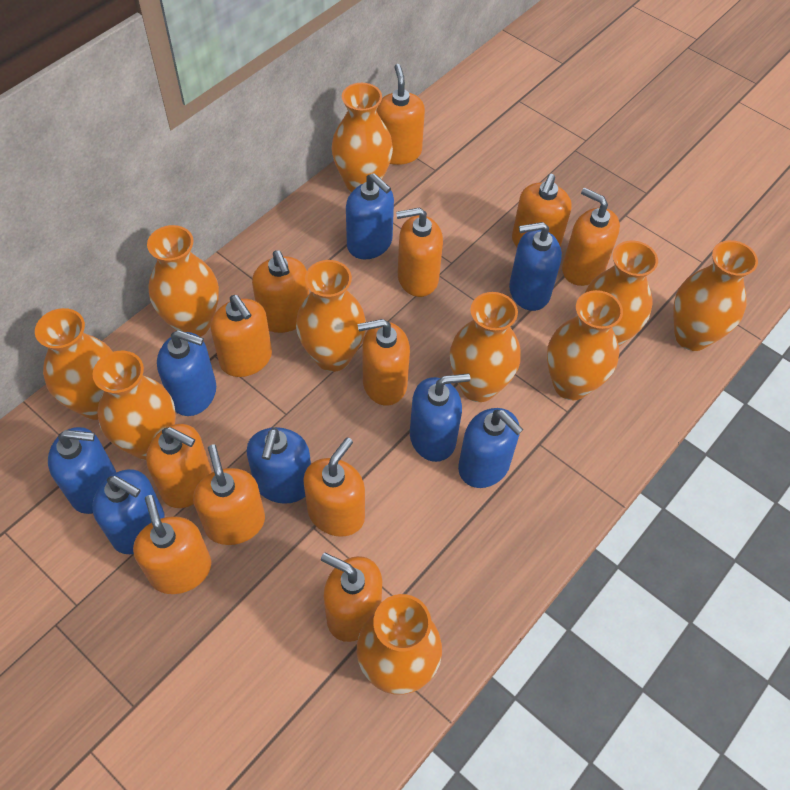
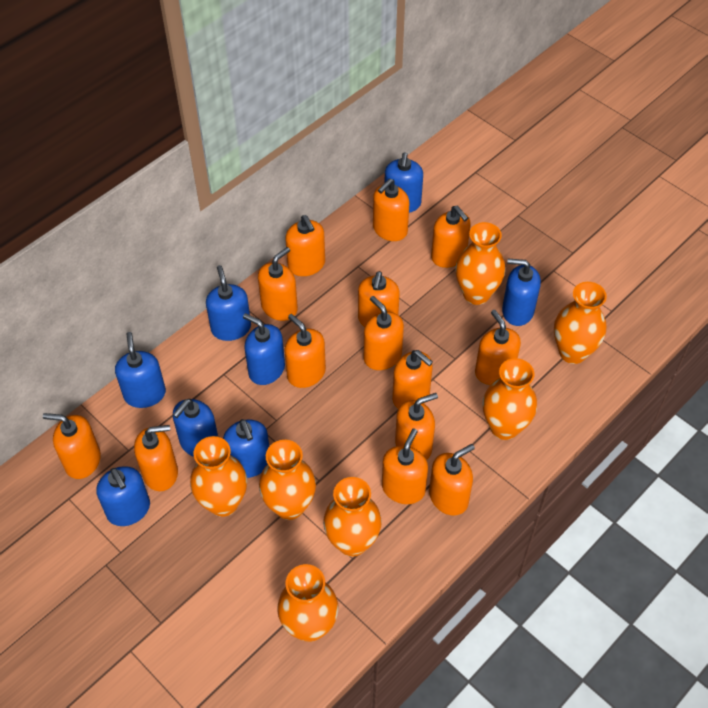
orange soap dispenser: [133,495,211,594] [146,424,212,508] [193,445,265,545] [210,295,272,377] [252,250,309,333] [303,437,365,537] [321,553,382,642] [357,319,410,406] [376,64,425,165] [396,207,443,297] [512,174,572,247] [562,188,620,286] = 12 -> [43,413,101,479] [134,425,178,491] [258,247,298,321] [285,215,325,276] [285,314,326,388] [358,271,400,327] [364,296,404,370] [373,179,409,241] [382,428,428,504] [392,350,433,409] [395,393,438,460] [429,444,475,516] [431,206,471,268] [475,310,521,385] = 14
orange vase: [35,308,113,420] [93,351,176,460] [147,225,219,337] [296,260,366,372] [332,83,393,193] [357,594,442,695] [450,292,521,402] [547,290,623,400] [585,240,658,347] [673,240,758,351] = 10 -> [190,436,247,517] [259,440,316,520] [277,564,338,642] [323,477,382,557] [455,222,505,305] [483,358,537,440] [554,282,607,364] = 7

